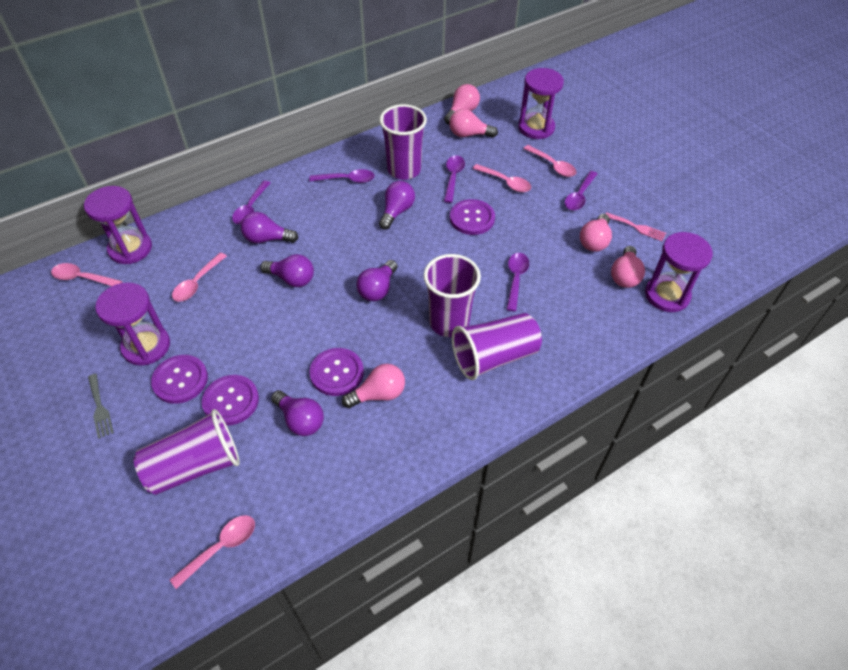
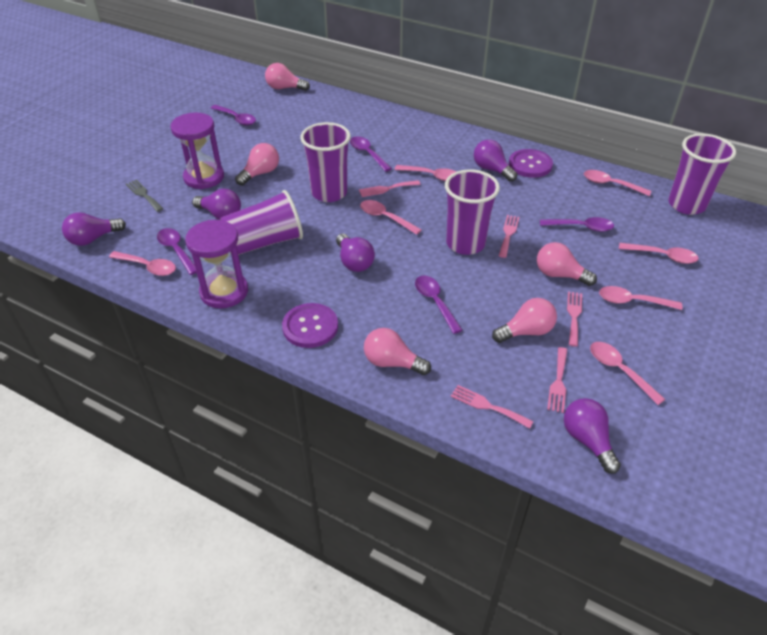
pink fork: [605,212,666,241] = 1 -> [359,180,420,197] [451,385,534,429] [499,215,519,258] [547,347,567,413] [567,291,582,347] = 5
pink spoon: [51,263,122,286] [170,515,255,589] [172,252,227,302] [473,164,531,192] [523,145,576,177] = 5 -> [109,251,176,276] [360,200,421,235] [394,165,456,181] [584,170,652,196] [590,342,666,405] [599,286,682,310] [619,243,699,264] = 7
purple button: [151,355,208,404] [202,375,259,425] [310,348,364,396] [450,199,495,235] = 4 -> [282,303,338,348] [509,149,553,178] = 2
purple hourglass: [84,186,152,264] [95,282,170,366] [518,68,564,139] [645,232,713,312] = 4 -> [170,112,224,189] [185,220,248,308] = 2

